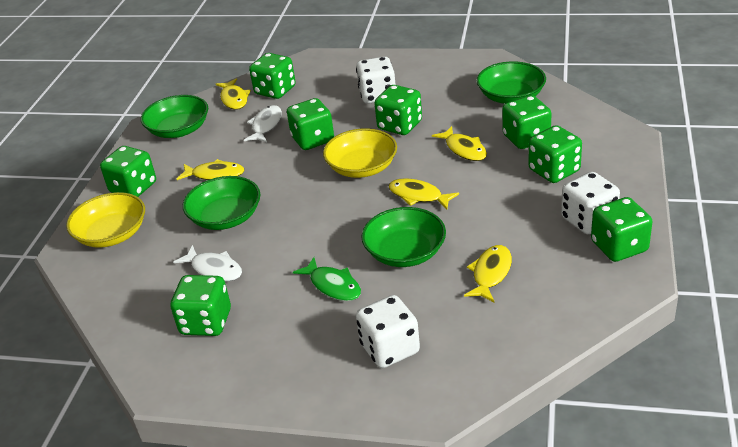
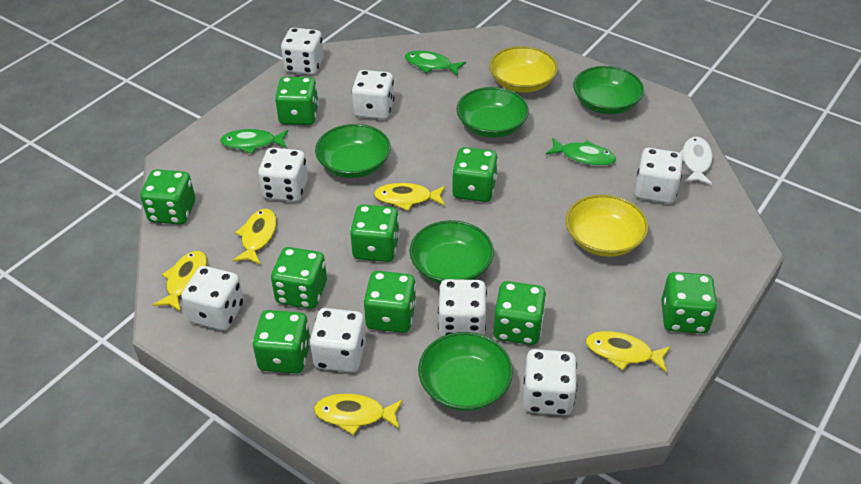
green bowl: [141,95,208,138] [183,176,261,230] [361,207,446,267] [477,61,546,104] = 4 -> [315,124,391,178] [409,220,494,284] [418,332,513,411] [457,87,529,138] [573,66,644,114] = 5
green dice: [100,146,156,197] [170,275,231,336] [249,53,296,99] [287,98,334,150] [374,85,422,135] [502,95,552,149] [528,125,582,183] [591,197,653,262] = 8 -> [140,169,195,224] [253,310,310,374] [271,247,327,309] [275,77,319,125] [350,205,399,262] [363,271,416,333] [452,147,498,202] [493,281,546,345] [661,272,717,333] = 9
green fish: [293,257,361,301] = 1 -> [220,129,288,154] [405,51,466,76] [546,138,616,166] = 3
white dice: [356,57,396,104] [356,295,420,368] [561,172,620,234] = 3 -> [181,266,244,330] [258,148,308,202] [281,28,324,75] [310,308,366,372] [351,70,394,119] [438,279,487,337] [523,349,577,415] [635,148,683,204] = 8
white fish: [173,245,242,281] [244,105,282,142] = 2 -> [680,137,713,185] = 1

